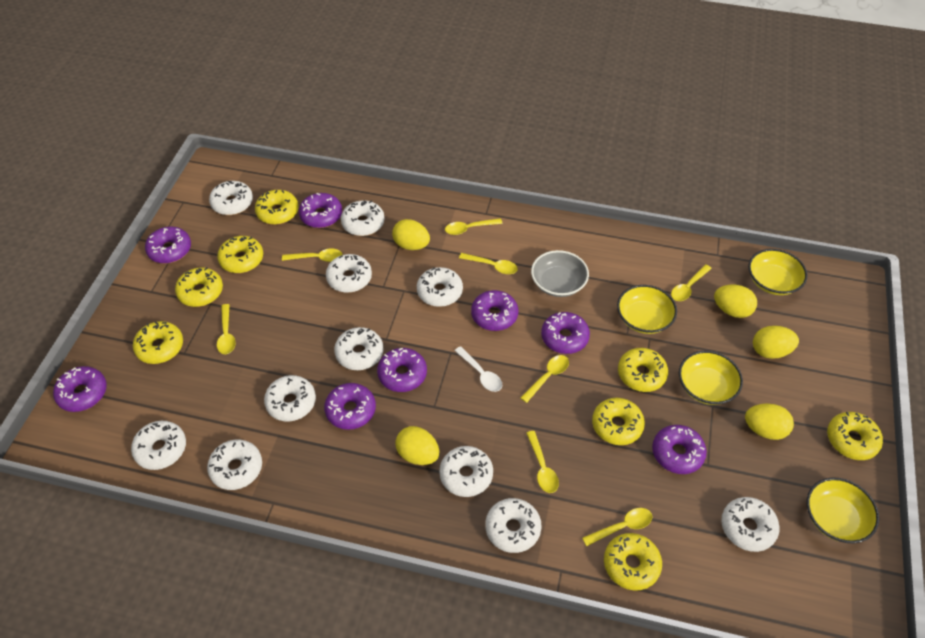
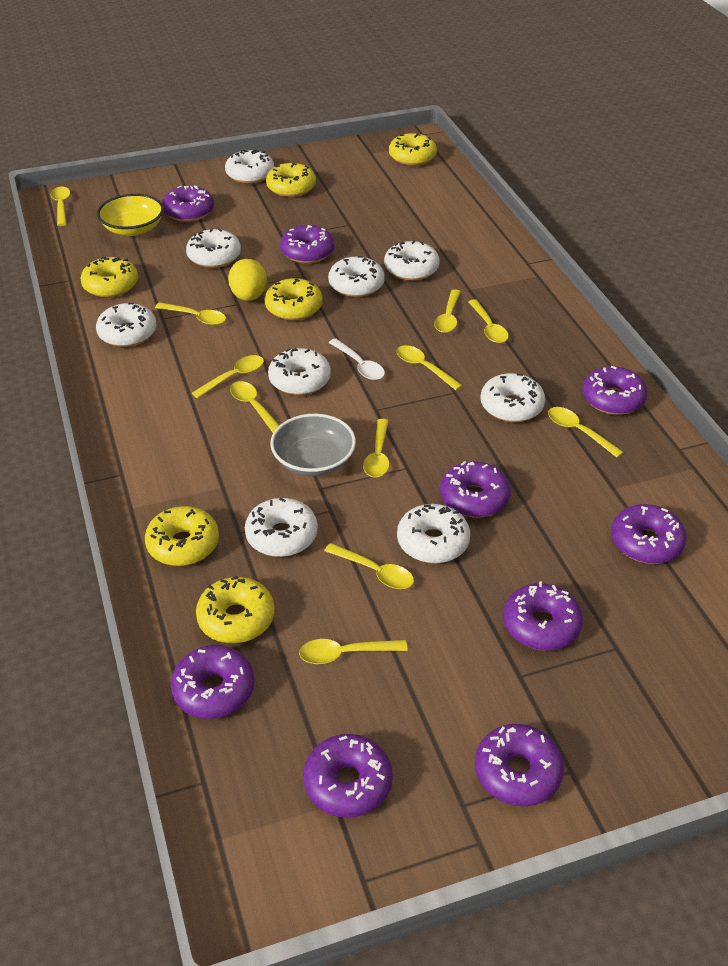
purple donut: [53,366,107,412] [145,227,191,263] [299,193,342,228] [324,383,376,430] [377,348,427,392] [471,290,518,331] [541,312,590,354] [652,425,707,474] = 8 -> [162,185,214,222] [171,645,254,719] [280,225,334,263] [303,734,393,818] [440,461,511,517] [475,724,564,806] [503,581,583,651] [582,366,648,415] [611,504,687,564] = 9
white donut: [131,421,186,470] [207,440,262,490] [209,181,253,215] [264,375,316,421] [326,254,372,293] [334,327,384,370] [341,200,385,236] [417,267,463,307] [439,446,493,497] [485,498,542,553] [721,497,780,552] = 11 -> [96,303,157,347] [186,229,241,268] [225,150,274,184] [245,498,318,557] [268,348,331,395] [328,256,385,297] [384,241,440,281] [397,504,470,563] [480,373,545,422] = 9
yellow bowl: [617,285,677,334] [679,351,743,405] [748,249,808,295] [807,478,879,543] = 4 -> [97,194,164,236] = 1
yellow donut: [133,321,183,364] [175,267,223,307] [217,236,263,273] [255,190,299,225] [592,398,645,445] [604,533,662,591] [618,348,668,392] [827,412,883,460] = 8 -> [80,257,138,298] [145,506,219,566] [196,576,275,643] [265,278,322,320] [266,163,316,197] [389,133,437,166] = 6
yellow egg: [392,219,430,250] [395,426,440,465] [714,285,757,318] [745,403,794,440] [753,326,799,359] = 5 -> [228,259,267,301] = 1
yellow spoon: [217,304,236,354] [282,248,342,262] [445,218,503,235] [459,253,518,274] [521,355,569,403] [526,431,559,493] [582,508,652,546] [671,264,712,301] = 8 -> [50,187,70,226] [155,302,226,325] [192,355,264,399] [230,381,279,433] [299,639,408,664] [324,543,414,589] [363,419,389,478] [396,345,463,390] [434,289,461,333] [468,299,509,343] [548,407,623,458] = 11

